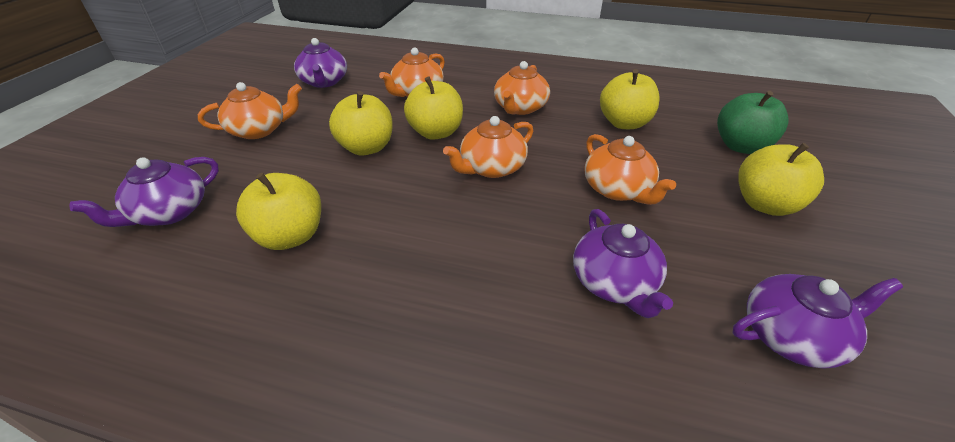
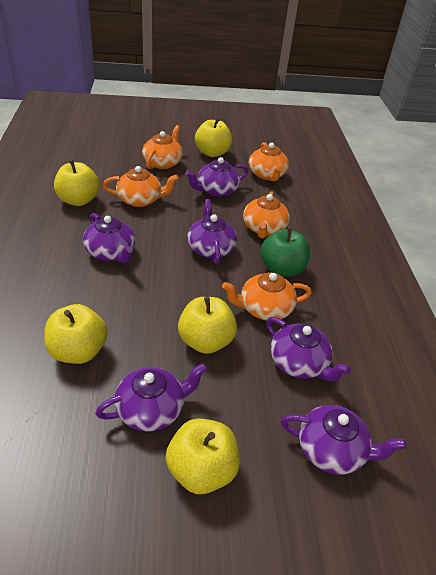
purple teapot: [70,157,219,227] [294,38,347,88] [573,209,673,318] [733,274,903,369] = 4 -> [83,213,135,263] [95,363,207,432] [185,157,248,197] [187,199,237,264] [266,317,351,382] [281,405,406,475] = 6

